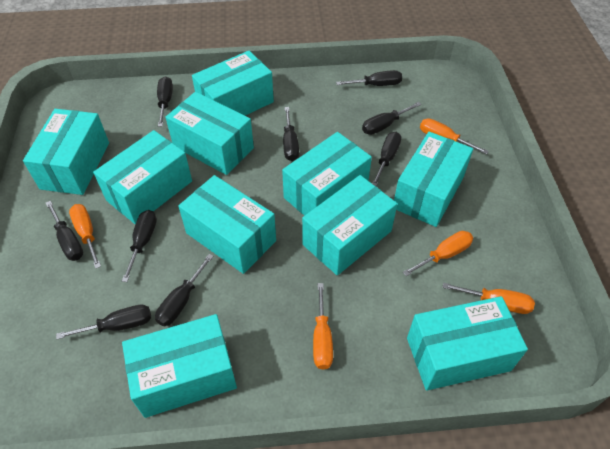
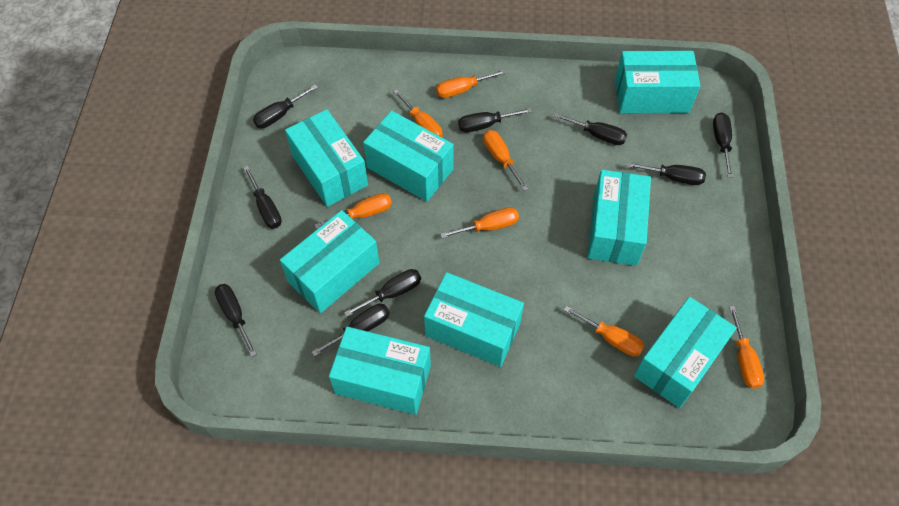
orange screwdriver: [69,204,101,269] [313,283,333,370] [403,231,473,276] [420,118,489,154] [442,283,535,314] = 5 -> [314,193,392,229] [393,89,443,137] [436,70,506,98] [440,207,519,238] [483,130,528,191] [564,306,644,357] [729,306,764,389] = 7
turquoise box: [23,109,109,195] [93,130,192,224] [122,314,237,418] [165,92,254,175] [178,175,276,274] [192,51,274,116] [282,132,372,216] [302,175,397,276] [394,132,473,227] [407,296,528,391] = 10 -> [280,210,379,313] [285,109,368,207] [329,327,431,415] [363,110,454,202] [424,272,524,367] [588,170,651,266] [615,51,700,113] [634,297,737,408] = 8

